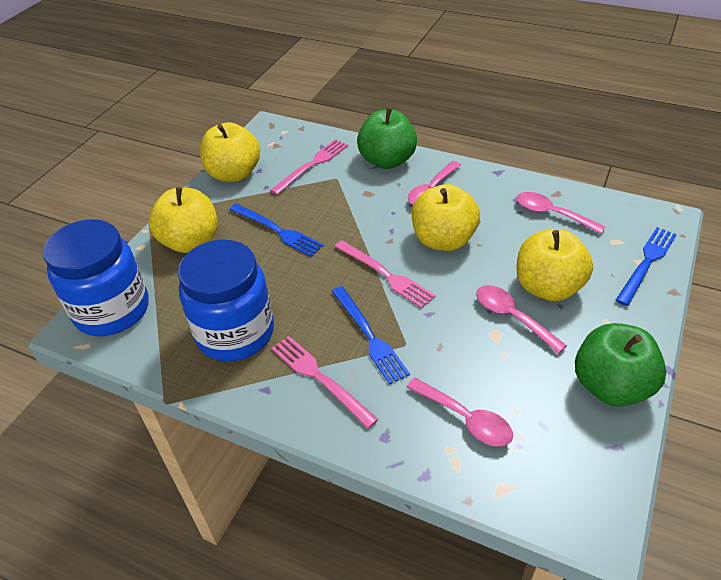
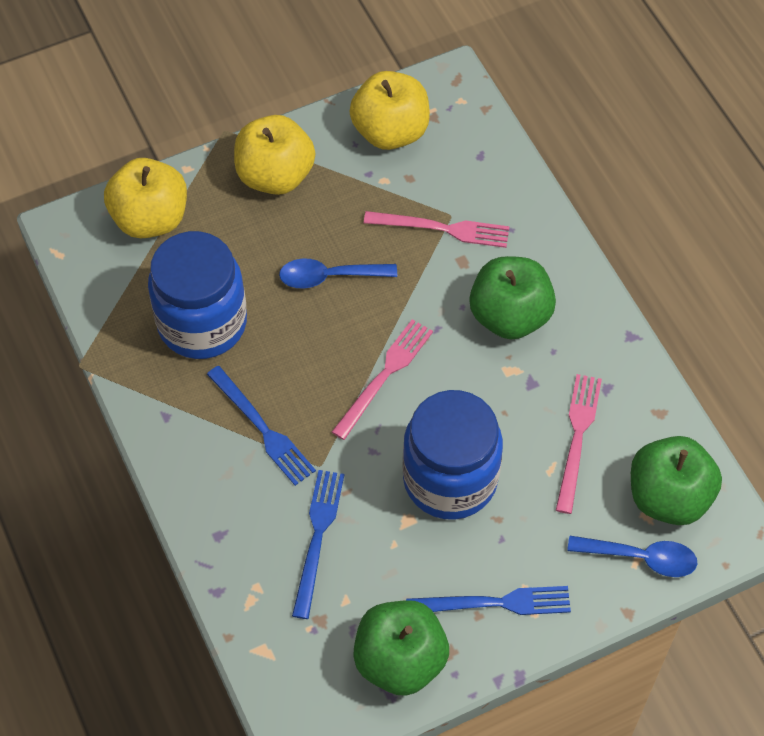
blue spoon: none = 0 -> [279,259,397,288] [567,536,697,577] = 2
green apple: [357,108,417,169] [575,323,666,407] = 2 -> [353,600,449,696] [469,256,556,340] [631,436,722,525] = 3
pink spoon: [406,377,513,447] [408,161,461,205] [476,285,567,354] [516,192,606,234] = 4 -> none = 0
yellow apple: [148,187,218,253] [200,122,260,182] [412,184,480,251] [516,229,593,301] = 4 -> [104,158,187,238] [234,115,315,195] [350,71,430,150] = 3

